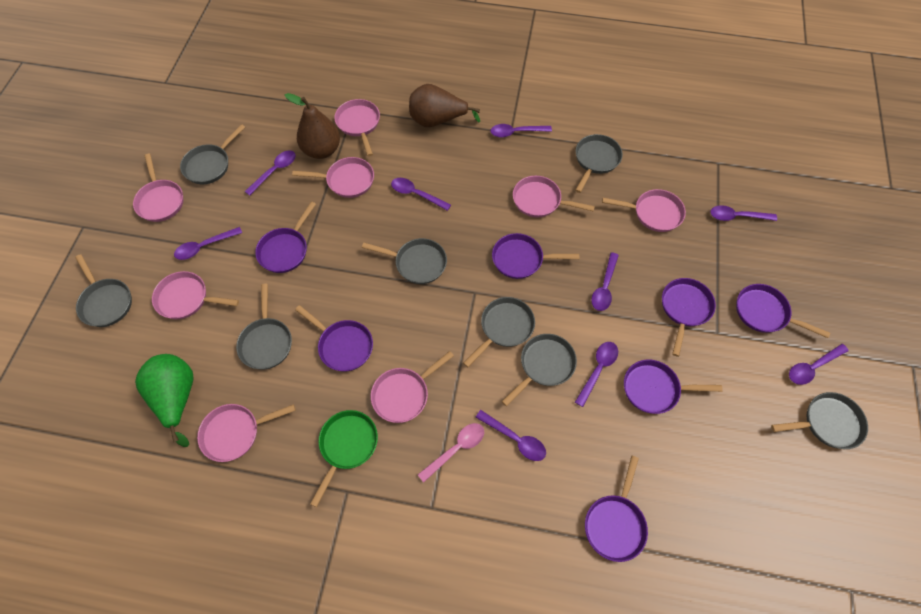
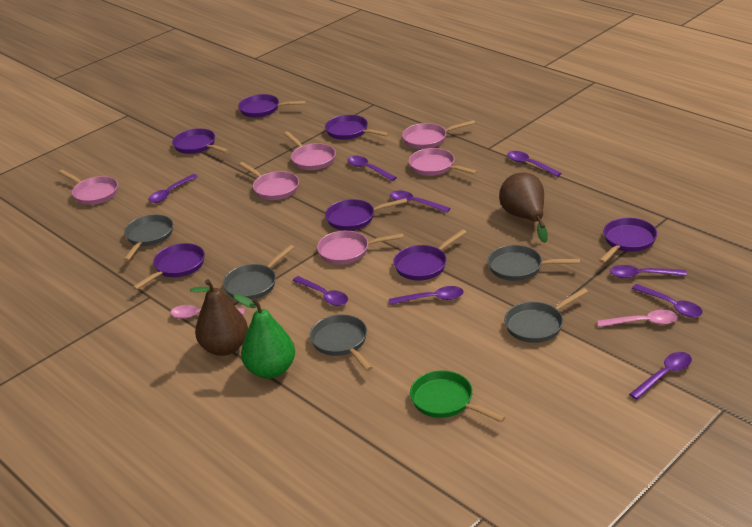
grey pan: [75,254,132,327] [180,124,245,184] [236,284,292,370] [362,238,447,284] [463,297,535,367] [502,334,577,406] [575,134,623,193] [771,392,868,449] = 8 -> [123,214,173,261] [223,245,294,300] [310,314,373,371] [488,245,580,281] [504,288,588,343] = 5
pink pan: [133,154,184,222] [152,271,239,319] [197,404,296,462] [292,157,374,198] [334,99,380,156] [371,351,454,423] [513,176,595,217] [602,189,686,232] = 8 -> [59,170,118,205] [239,162,299,200] [284,131,336,170] [317,231,404,265] [402,120,475,149] [408,148,478,176] = 6
pink spoon: [418,423,484,482] = 1 -> [170,305,245,319] [597,310,678,327] = 2

